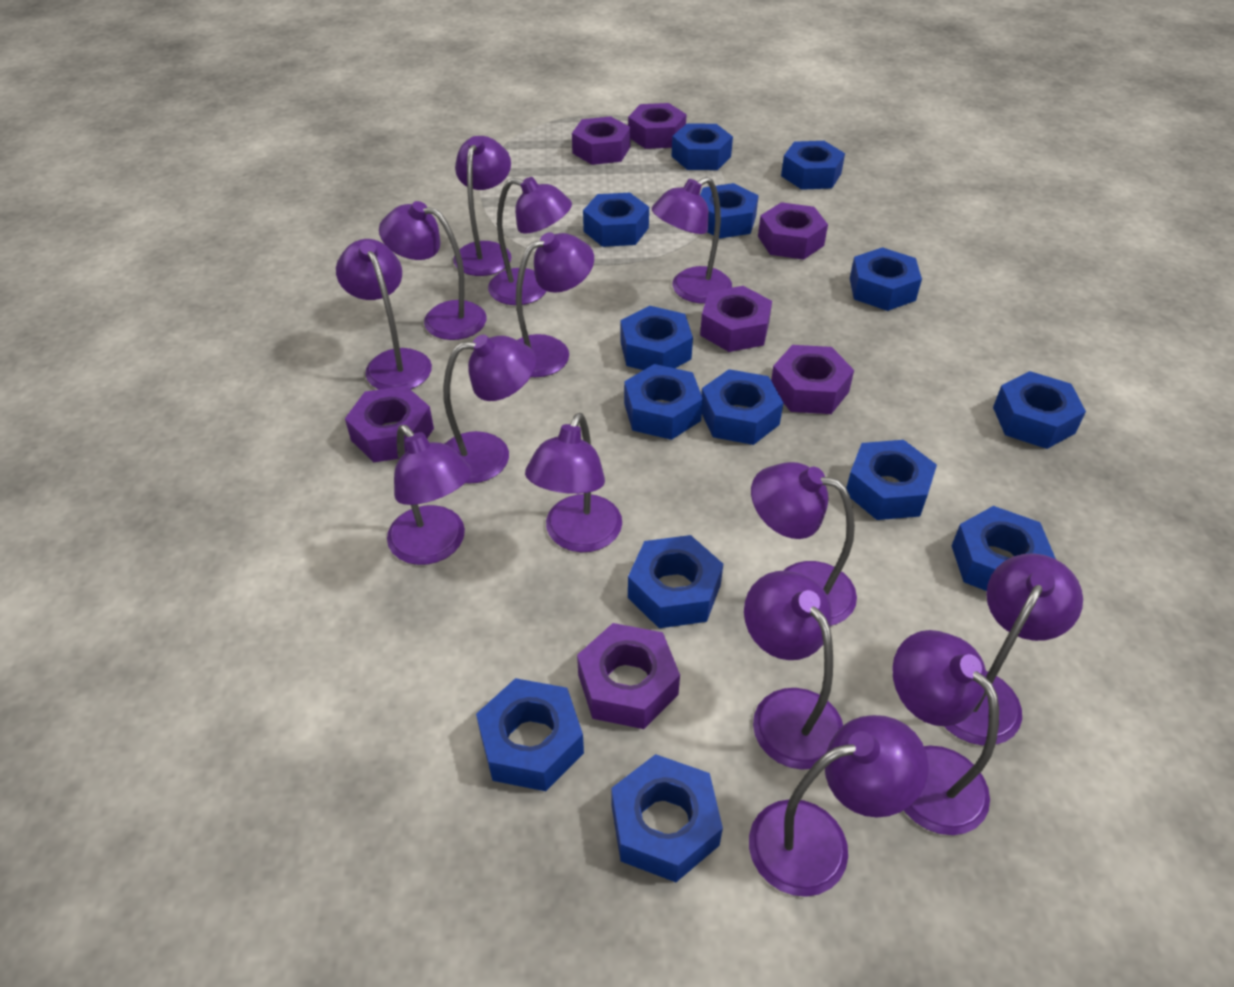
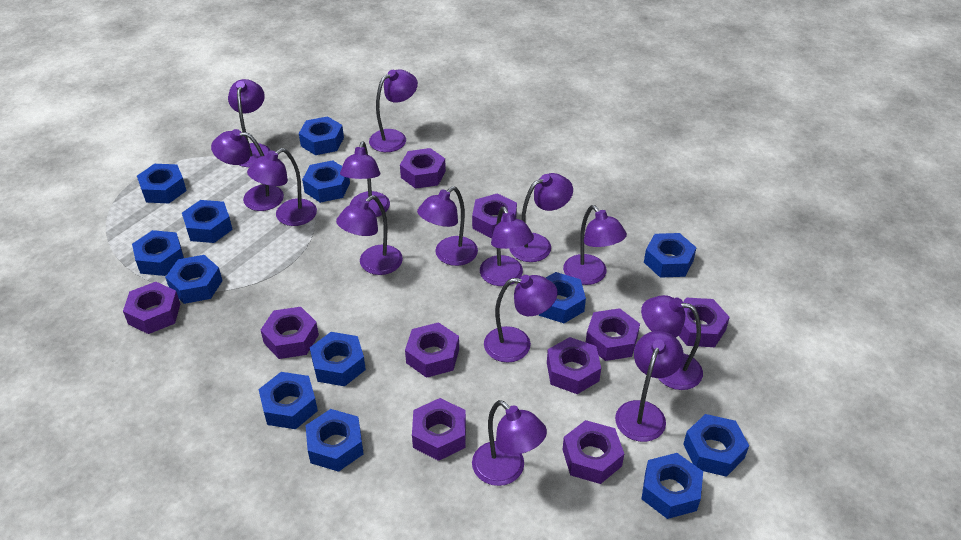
blue nut: [476,678,584,791] [583,193,649,247] [611,754,723,882] [620,306,693,370] [624,364,703,440] [628,535,723,628] [671,123,733,170] [700,183,759,239] [701,369,783,445] [781,141,845,190] [846,440,937,520] [850,247,922,311] [951,506,1056,591] [993,371,1086,449] = 14 -> [132,230,184,276] [137,164,187,203] [165,255,223,304] [182,200,233,243] [258,372,318,429] [299,116,344,155] [302,160,350,203] [306,409,364,472] [310,332,366,386] [539,272,586,323] [642,453,703,519] [644,233,697,278] [683,414,749,477] = 13
purple nut: [345,386,434,462] [572,116,631,165] [577,623,680,729] [628,103,687,149] [700,286,772,352] [758,202,828,260] [771,345,854,414] = 7 -> [123,282,180,334] [261,307,319,359] [400,148,446,189] [405,322,459,378] [412,398,466,461] [472,193,517,238] [547,337,601,394] [562,420,624,484] [586,308,640,361] [679,298,730,347] = 10

